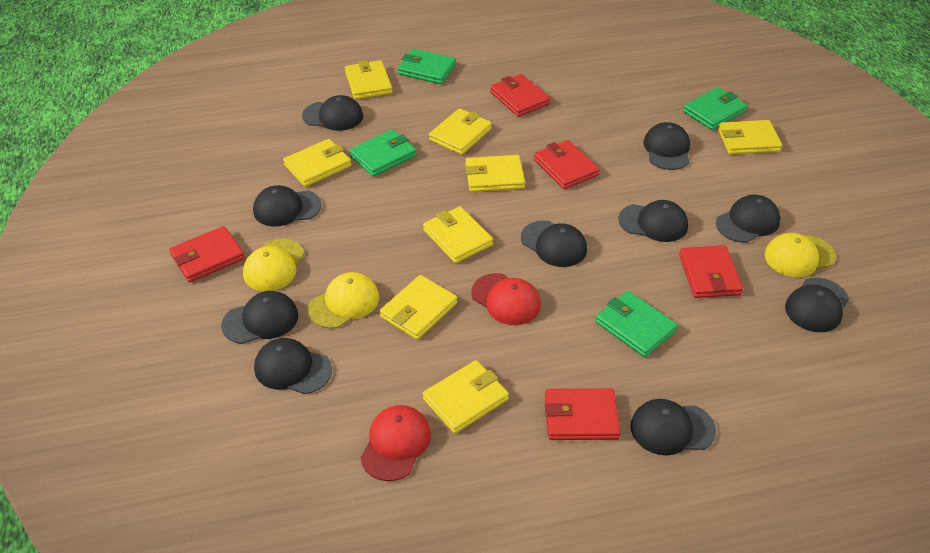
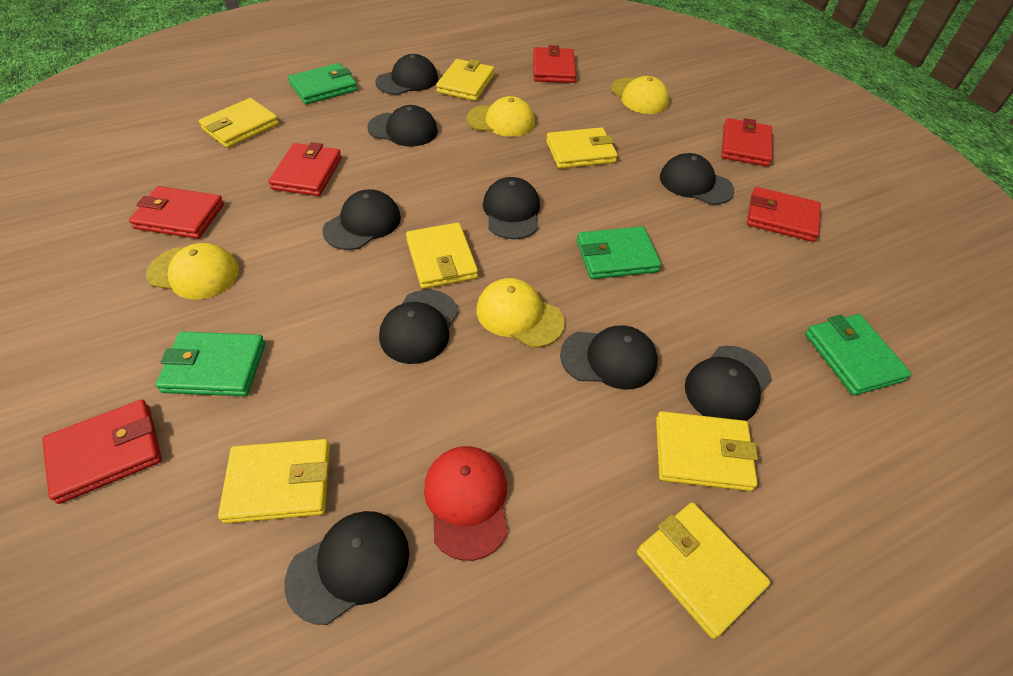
black cap: [221,291,298,344] [253,185,322,227] [254,338,332,394] [302,95,363,131] [521,220,587,267] [618,200,688,242] [631,399,716,456] [643,122,690,170] [716,195,781,243] [785,278,849,332] = 10 -> [284,511,409,625] [323,189,401,250] [367,105,438,147] [375,54,438,95] [379,290,459,364] [483,177,540,239] [560,325,658,390] [660,153,734,205] [685,346,772,421] = 9
red cap: [360,405,431,481] [471,273,541,325] = 2 -> [424,446,508,561] = 1
red wallet: [169,226,245,283] [490,74,550,117] [534,140,600,189] [545,388,621,440] [679,245,743,298] = 5 -> [42,400,162,504] [129,186,224,239] [268,142,342,196] [533,45,576,83] [722,118,773,167] [747,187,821,242] = 6
yellow cap: [243,238,304,291] [308,272,379,329] [765,233,836,277] = 3 -> [146,243,239,300] [467,96,535,137] [476,278,565,348] [611,76,669,114] = 4
yellow wallet: [283,139,352,187] [345,60,392,100] [380,275,457,340] [423,206,493,263] [423,360,509,434] [429,108,492,155] [465,155,525,192] [718,120,782,154] = 8 -> [199,98,279,148] [218,439,330,524] [406,223,478,289] [436,59,495,101] [546,127,618,169] [637,502,771,639] [656,411,758,491] = 7

